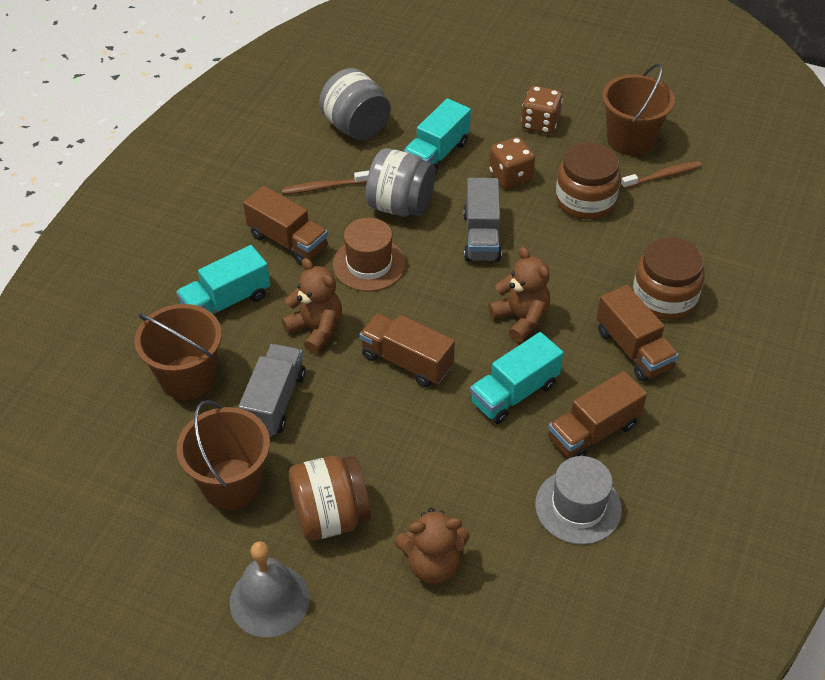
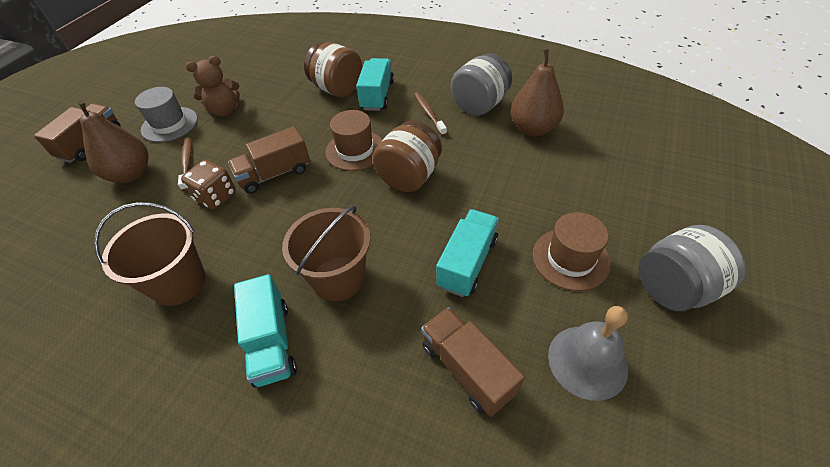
brown bucket: [135,304,222,400] [176,400,270,510] [602,64,675,156] = 3 -> [94,202,206,306] [282,205,371,301] = 2
brown dice: [489,137,535,189] [521,86,563,134] = 2 -> [181,160,236,210] = 1
brown hat: [332,218,406,292] = 1 -> [326,110,382,171] [533,212,611,291] = 2
brown jar: [289,455,371,541] [556,142,621,219] [633,238,705,320] = 3 -> [304,42,362,97] [372,120,442,192] = 2
brown pear: none = 0 -> [78,100,149,183] [511,48,564,136] = 2
brown teddy bear: [282,258,342,354] [395,508,469,584] [488,247,550,342] = 3 -> [186,56,240,116] = 1
brown truck: [243,186,328,265] [359,313,455,387] [548,371,647,458] [596,285,679,382] = 4 -> [34,103,121,163] [228,126,310,194] [421,307,525,417] = 3
grey truck: [238,344,305,437] [463,178,502,262] = 2 -> none = 0

